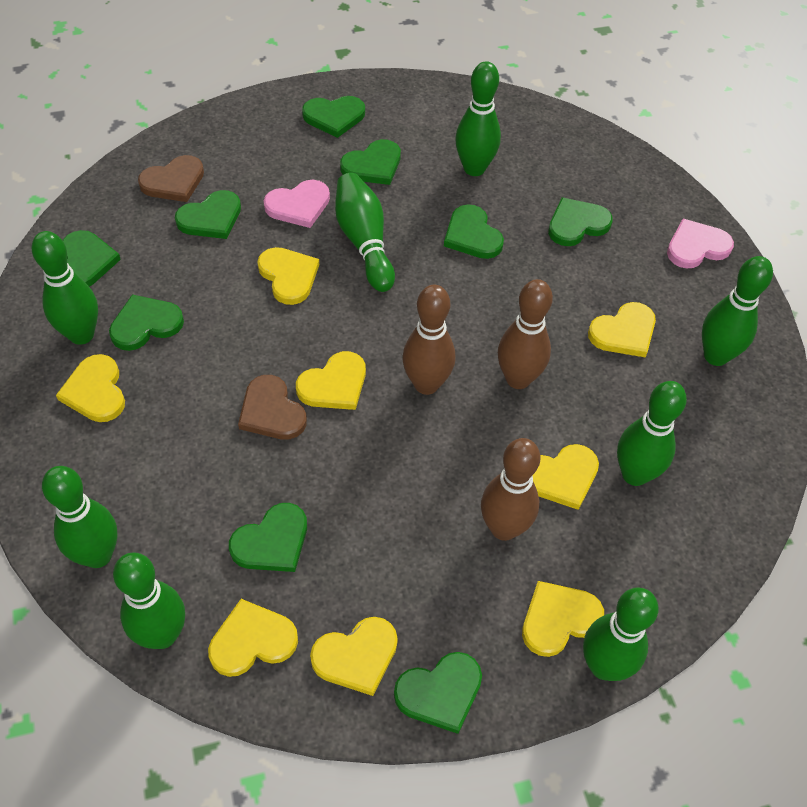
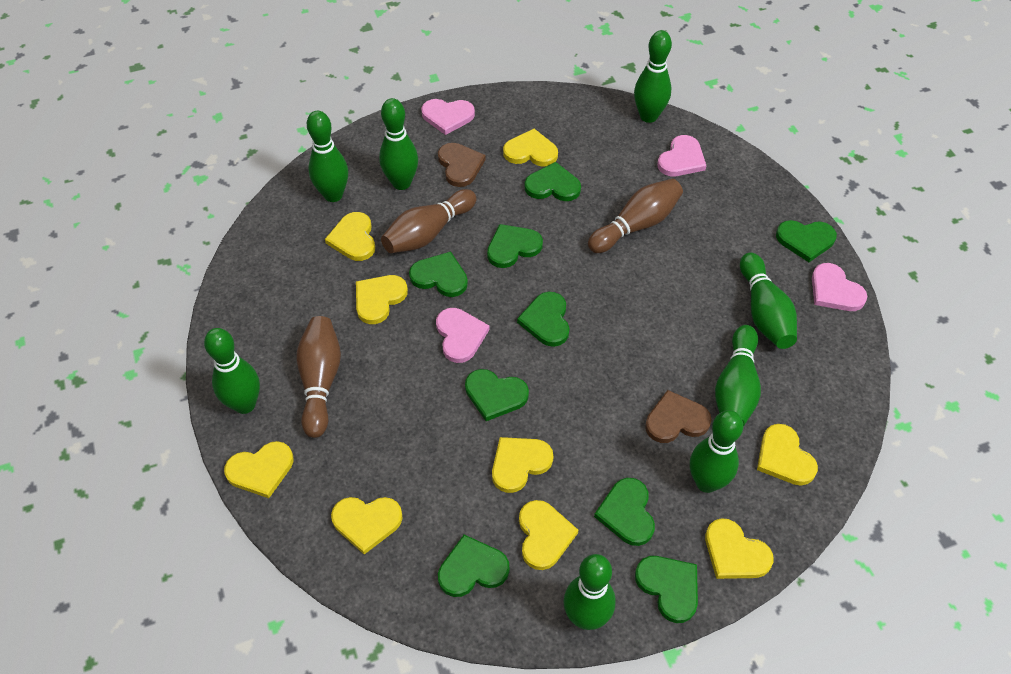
pink heart: [264,180,330,228] [667,219,734,268] = 2 -> [421,99,475,135] [436,308,490,363] [657,135,706,176] [812,263,867,311] = 4
yellow heart: [56,354,125,422] [208,599,298,677] [257,247,319,305] [296,351,366,410] [310,617,398,696] [522,581,604,657] [532,444,599,510] [588,302,656,358] = 8 -> [224,441,294,498] [325,212,375,261] [331,497,403,554] [356,275,408,324] [492,437,553,493] [503,129,558,167] [519,500,578,570] [705,518,773,579] [757,424,818,486] = 9

